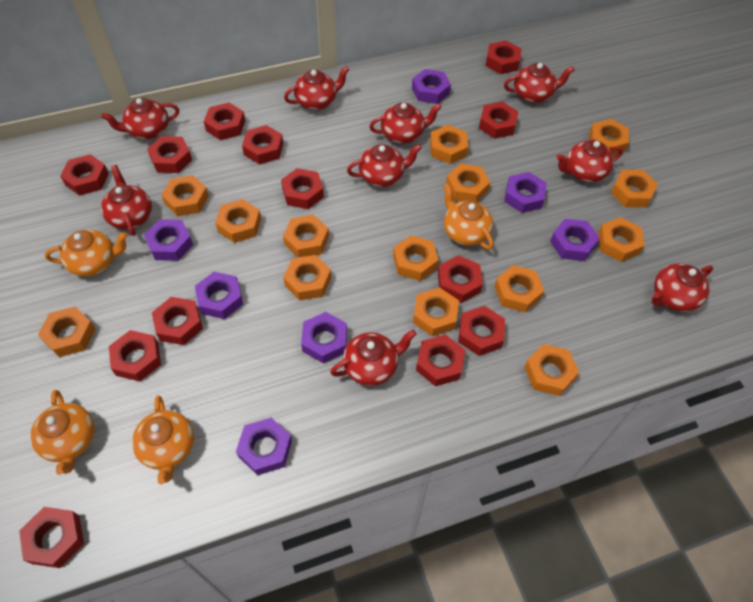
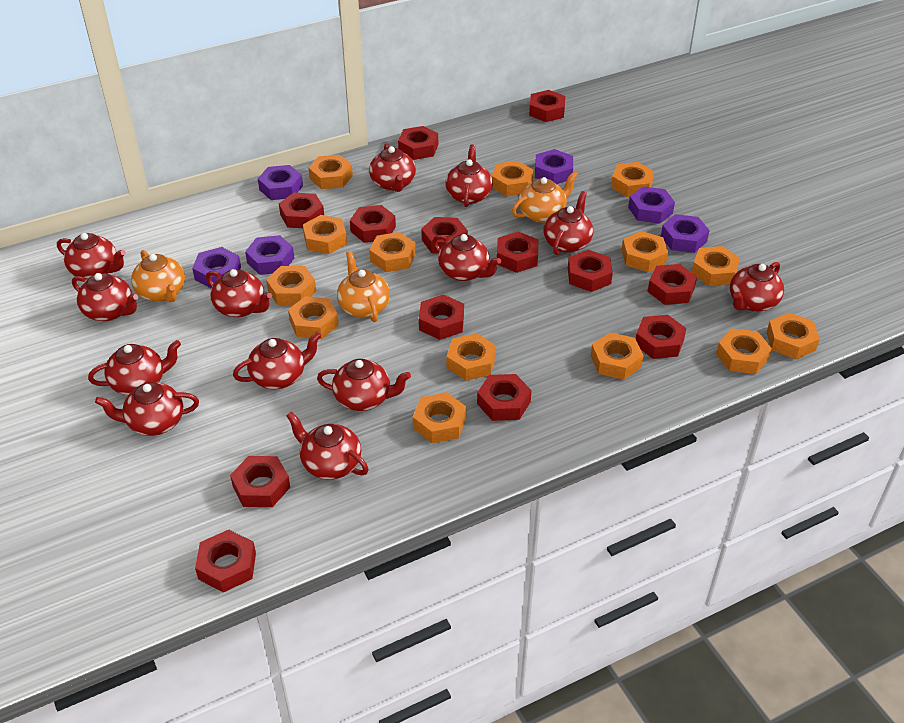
orange teapot: [30,390,95,475] [45,229,128,277] [132,395,194,484] [443,183,493,249] = 4 -> [131,250,185,302] [337,251,390,322] [512,171,578,223] = 3
purple nut: [144,219,193,261] [195,272,243,319] [236,418,292,476] [301,312,347,363] [412,69,451,104] [504,172,547,213] [550,219,600,261] = 7 -> [192,247,241,289] [245,235,294,275] [258,165,303,200] [535,149,573,184] [628,186,675,224] [661,214,710,253] = 6
red teapot: [101,98,179,139] [101,165,152,236] [284,66,350,110] [330,330,416,386] [347,144,422,187] [369,102,442,144] [504,63,575,103] [557,140,623,182] [652,263,713,312] = 9 -> [57,233,126,280] [72,273,138,321] [88,340,181,395] [95,382,199,436] [206,269,272,317] [233,332,321,389] [286,412,369,480] [317,359,411,411] [369,143,416,192] [433,234,501,281] [446,144,493,207] [543,191,593,255] [730,262,784,312] = 13

